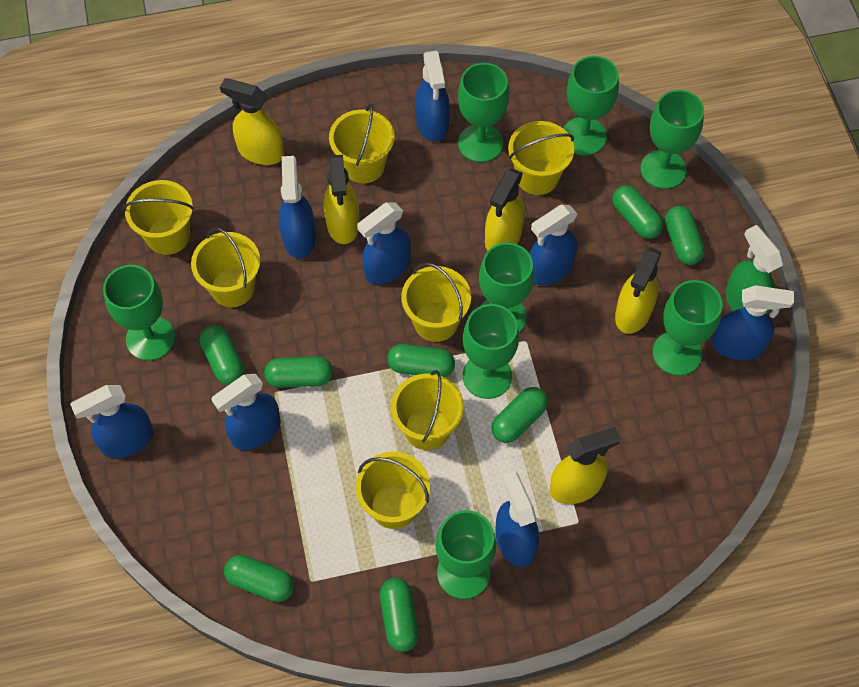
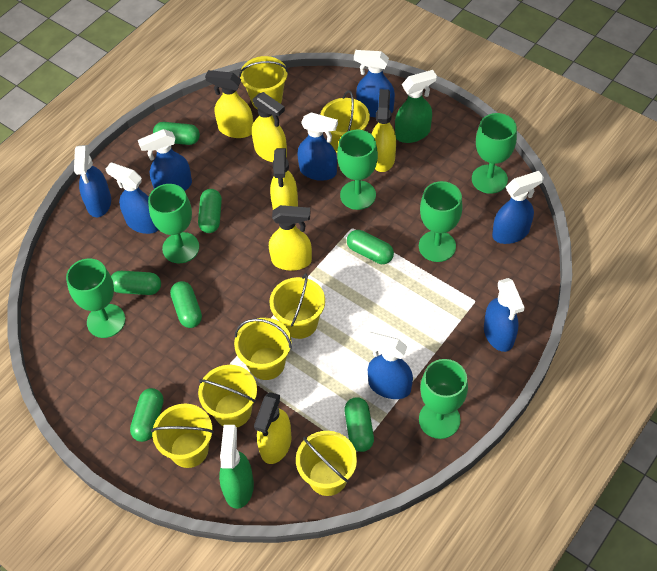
green capsule: [200,325,244,385] [224,555,294,602] [264,357,333,388] [380,578,419,652] [387,344,455,377] [491,387,548,443] [612,185,663,239] [665,206,705,265] = 8 -> [111,271,161,295] [130,388,164,442] [153,122,200,145] [170,281,202,328] [198,189,222,233] [345,397,374,452] [347,230,394,264] = 7
green goblet: [103,265,175,361] [436,510,496,599] [458,63,509,162] [463,304,519,399] [479,243,534,333] [563,56,619,155] [640,90,704,189] [653,280,722,376] = 8 -> [66,258,126,338] [148,184,199,263] [337,130,378,210] [419,181,463,262] [419,359,468,439] [472,113,517,194] = 6
green spray bottle: [726,225,783,315] = 1 -> [219,425,254,509] [395,70,437,143] = 2
yellow spray bottle: [220,78,284,165] [324,155,360,244] [485,168,525,251] [550,427,621,504] [615,247,662,334] = 5 -> [205,70,253,138] [252,92,287,162] [254,392,292,464] [269,205,312,271] [270,148,298,210] [371,89,396,172] = 6

